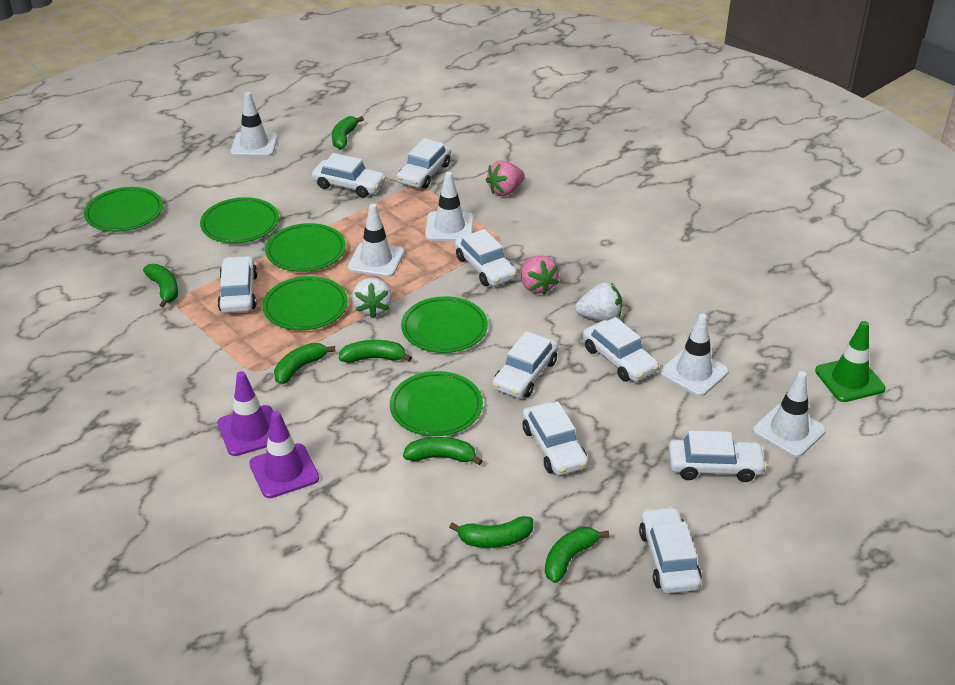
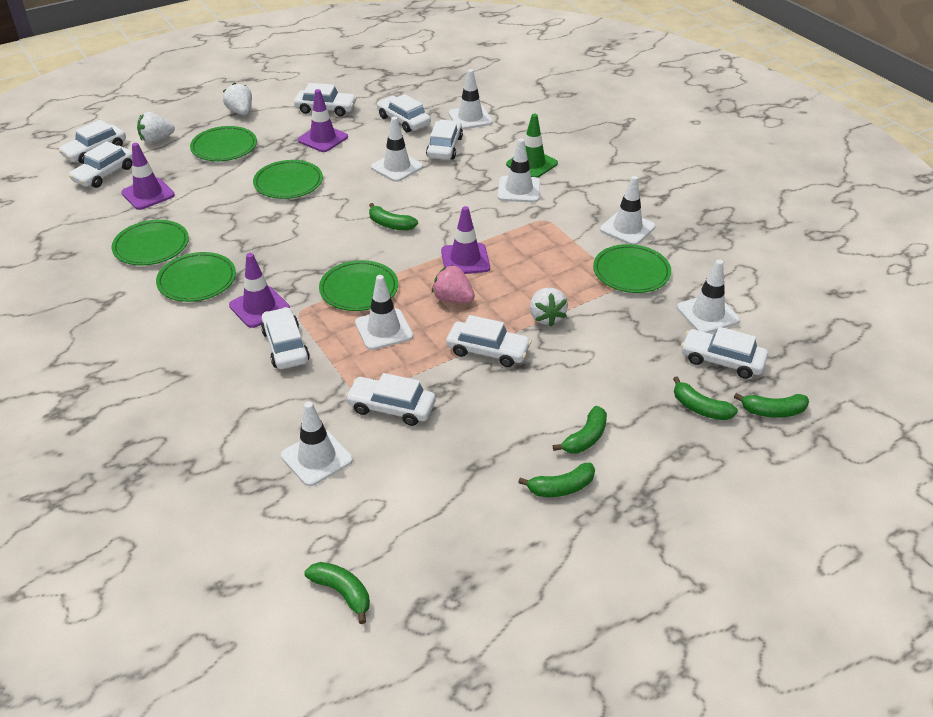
green banana: [143,264,178,308] [274,343,336,384] [332,116,364,149] [339,340,412,363] [403,437,483,465] [449,516,533,548] [545,527,609,583] = 7 -> [304,562,370,624] [369,203,418,230] [518,463,595,497] [553,406,607,454] [673,376,738,420] [734,393,809,418] = 6
pink strawberry: [486,161,525,196] [521,256,559,295] = 2 -> [432,265,475,303] = 1
purple traffic cone: [218,371,273,456] [249,411,319,498] = 2 -> [121,143,175,210] [229,253,290,328] [298,89,348,152] [441,206,490,274] = 4
white strawberry: [352,278,392,318] [575,282,622,321] = 2 -> [137,112,175,143] [223,83,252,115] [530,288,568,327] = 3
white traffic cone: [231,92,278,157] [348,204,404,277] [425,172,474,241] [660,314,729,396] [753,371,826,457] = 5 -> [281,402,353,486] [355,275,413,350] [371,117,423,182] [448,69,493,130] [498,138,540,202] [600,176,655,245] [677,259,740,333] = 7

